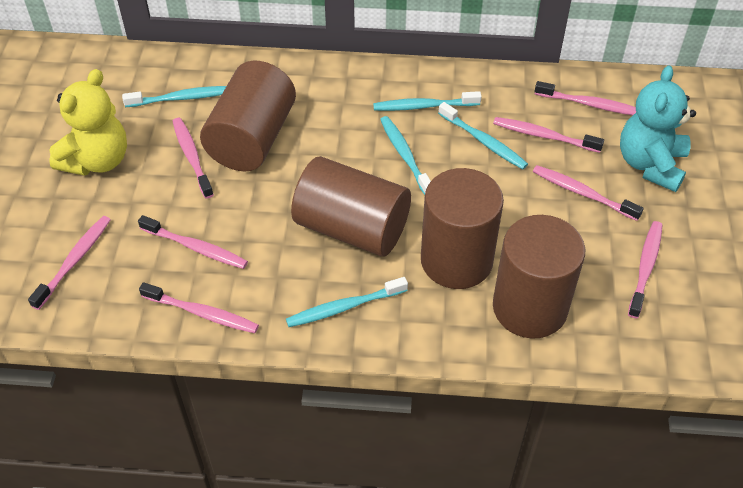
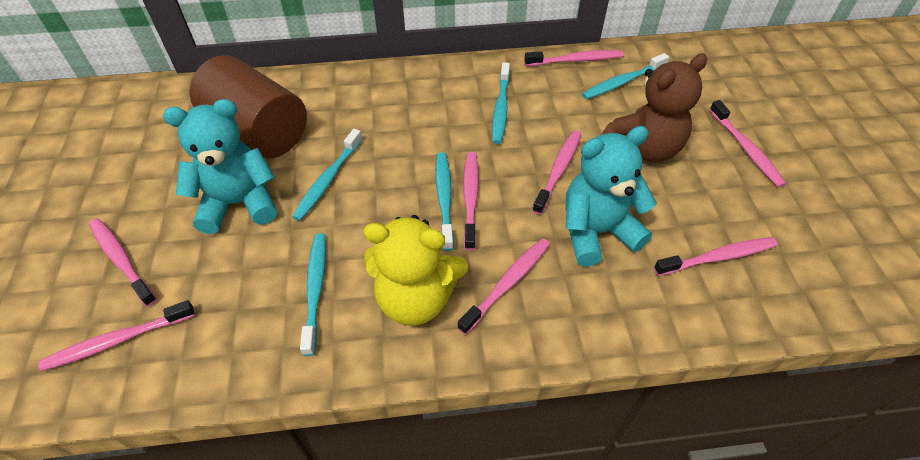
brown cylinder: [200,61,296,171] [291,156,411,257] [421,168,504,289] [493,215,585,339] = 4 -> [190,55,307,158] = 1
brown teddy bear: none = 0 -> [602,53,707,162] = 1
turquoise teddy bear: [620,65,696,192] = 1 -> [163,99,277,234] [565,126,657,267] = 2

